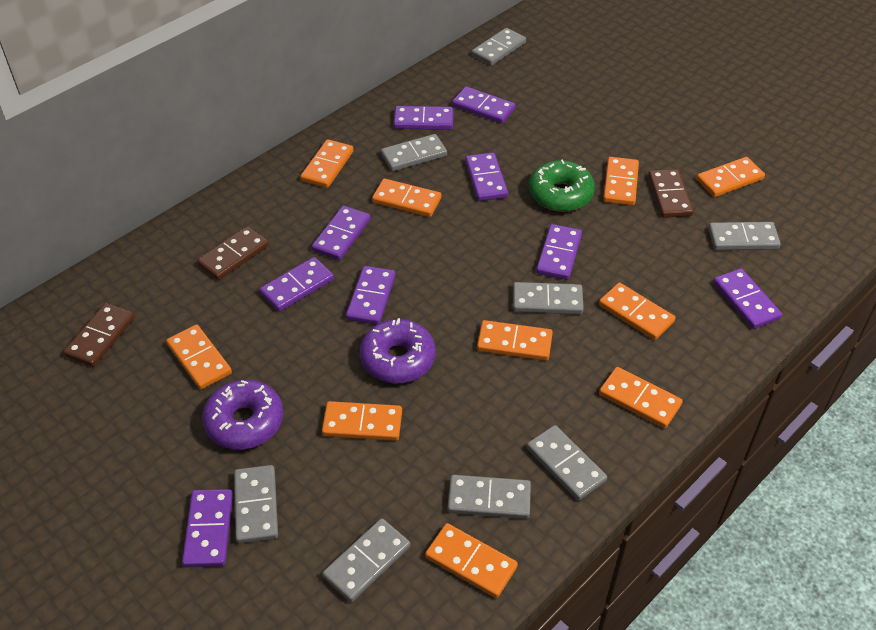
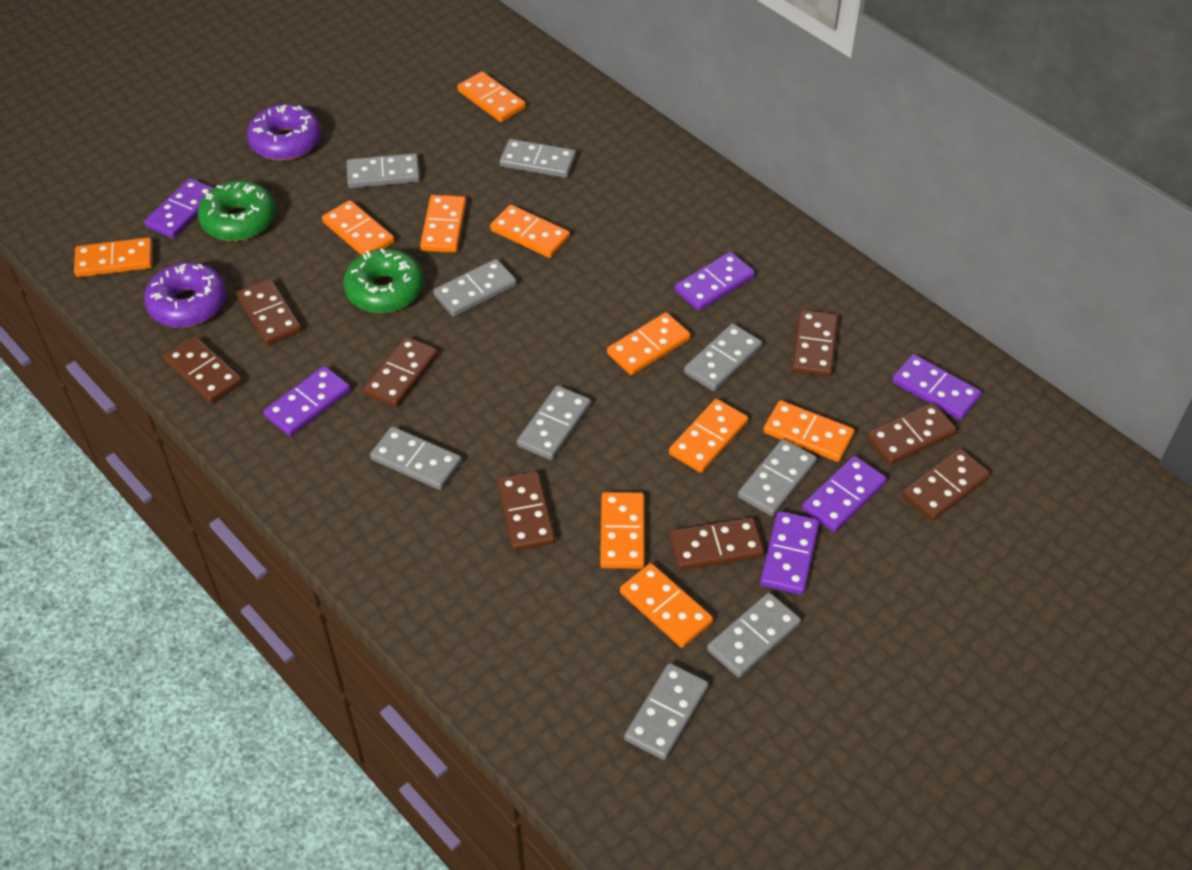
brown domino: [63,303,135,367] [197,226,269,280] [648,169,694,218] = 3 -> [164,336,243,404] [237,279,302,345] [363,337,438,408] [497,471,555,551] [669,518,764,570] [792,310,838,377] [866,403,957,465] [902,449,990,521] = 8
green donut: [529,159,595,212] = 1 -> [198,181,276,241] [343,249,424,313] = 2
grey domino: [234,465,278,544] [322,518,410,602] [381,134,447,171] [448,475,531,519] [472,28,526,66] [513,282,584,314] [527,425,607,500] [708,222,781,250] = 8 -> [346,153,420,188] [370,426,462,490] [433,259,517,317] [500,139,576,178] [517,386,591,460] [624,663,709,760] [684,324,762,391] [707,593,801,678] [738,439,817,516] = 9
purple domino: [182,489,233,567] [259,257,334,312] [312,206,371,260] [346,266,396,325] [394,106,454,130] [452,86,516,124] [465,152,508,201] [536,224,582,280] [713,268,782,329] = 9 -> [144,178,213,238] [263,366,351,436] [675,252,755,311] [760,511,819,595] [802,456,887,532] [892,354,982,420] = 6

